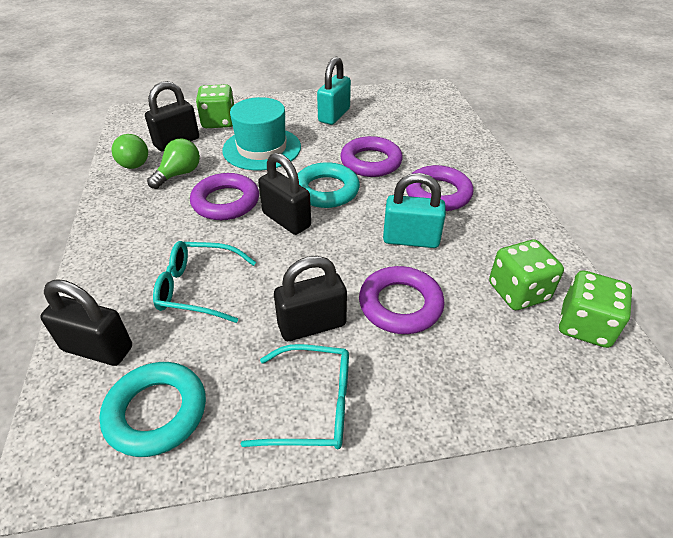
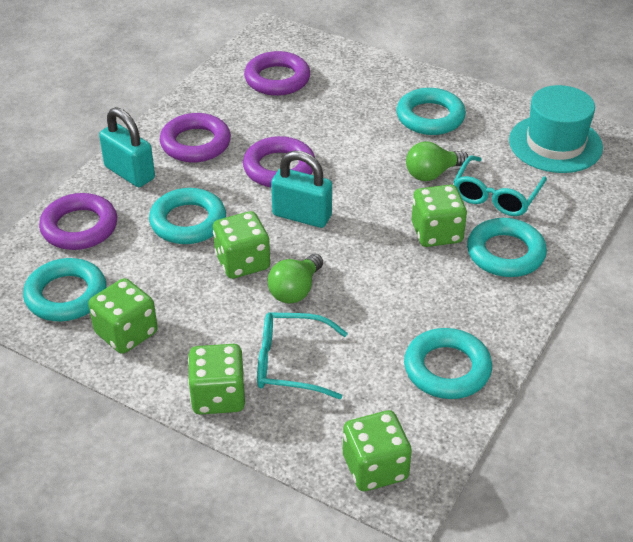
black padlock: [40,279,132,366] [145,81,199,151] [258,153,311,235] [274,256,347,341] = 4 -> none = 0
green dice: [196,84,234,128] [489,240,564,310] [559,270,632,348] = 3 -> [88,278,158,354] [188,344,245,415] [213,211,270,279] [343,410,412,491] [412,185,467,247] = 5
turquoise ring: [99,362,206,457] [298,162,360,208] = 2 -> [23,258,106,321] [149,188,226,244] [397,88,466,135] [404,328,492,399] [467,218,547,277] = 5

